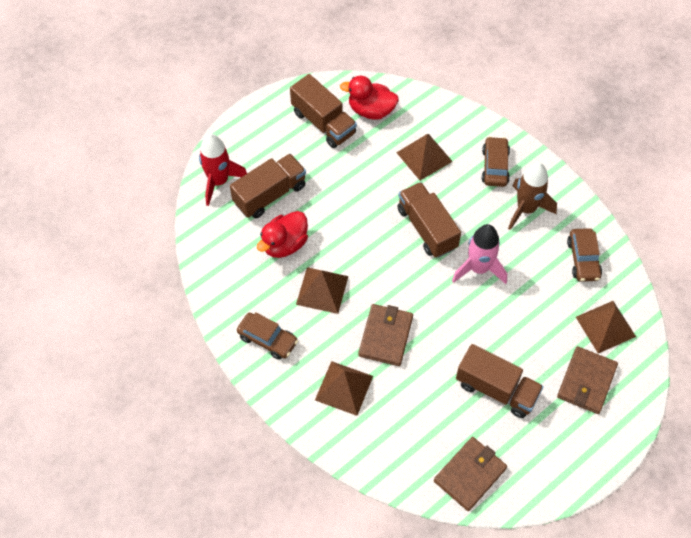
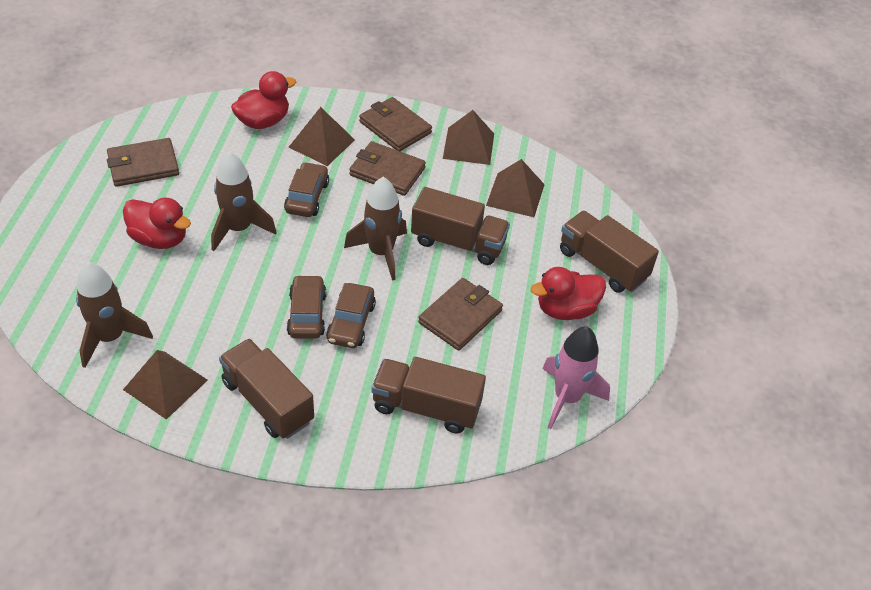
brown rocket: [508,162,557,230] = 1 -> [76,262,153,368] [211,152,277,251] [344,177,407,281] = 3
brown wallet: [358,304,413,366] [434,437,507,511] [557,346,618,414] = 3 -> [107,138,179,187] [349,141,426,196] [359,97,432,151] [418,278,503,351] = 4
red duck: [257,211,308,258] [340,76,399,120] = 2 -> [123,198,191,249] [231,71,296,129] [531,267,606,320] = 3
red rocket: [199,134,247,206] = 1 -> none = 0

